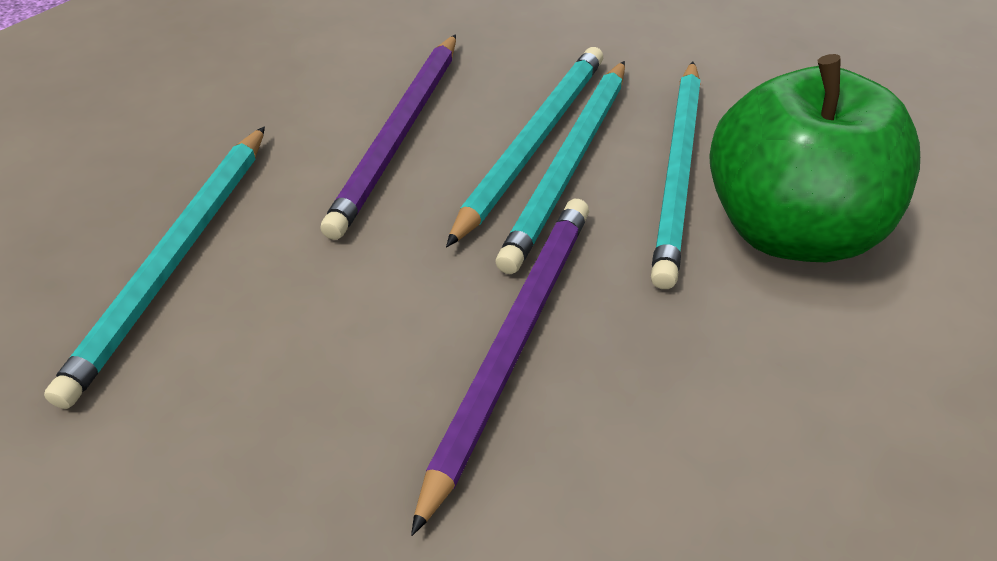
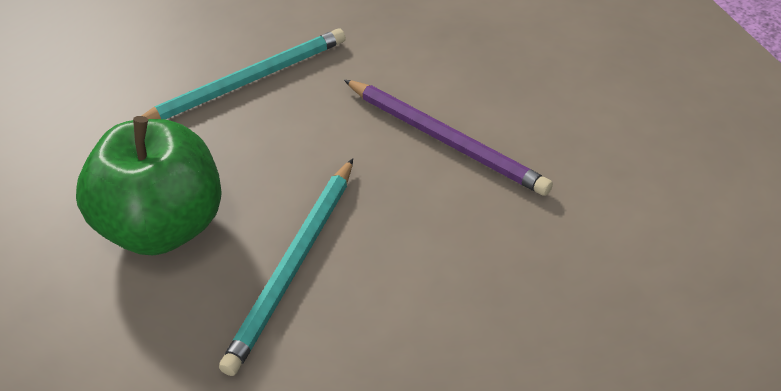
purple pencil: [320,34,456,240] [411,199,589,536] = 2 -> [344,80,553,196] = 1
turquoise pencil: [44,126,265,409] [446,47,603,247] [496,61,625,274] [651,61,700,289] = 4 -> [141,28,346,119] [219,159,353,376] = 2

